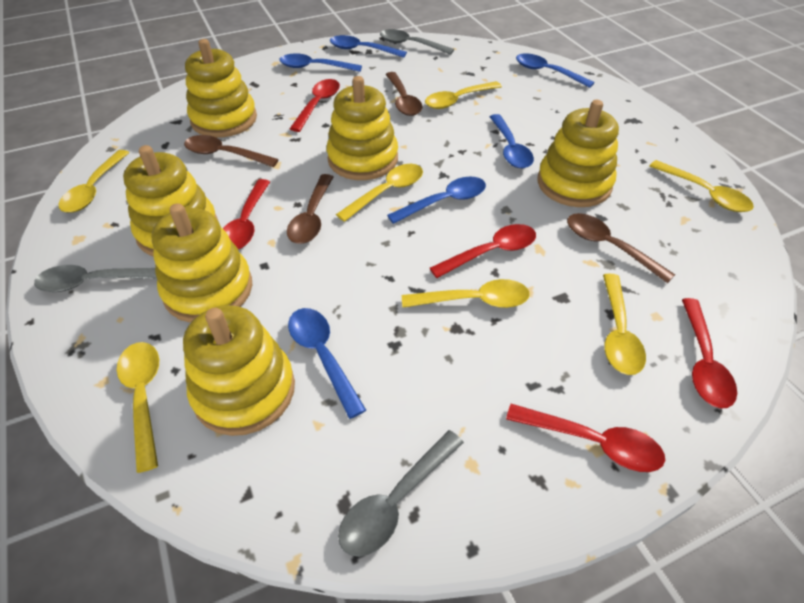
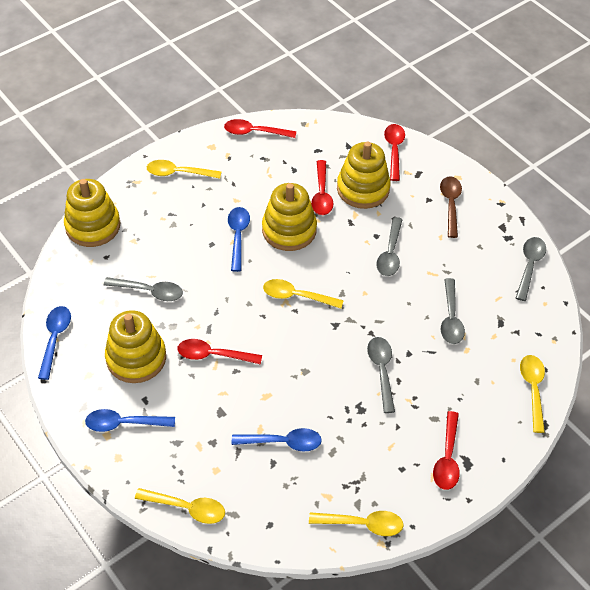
blue spoon: [279,54,362,72] [288,308,366,419] [330,35,407,58] [387,177,486,224] [490,114,534,168] [516,53,595,88] = 6 -> [38,306,71,380] [85,409,175,432] [228,207,250,272] [232,428,322,452] = 4
brown spoon: [184,135,279,167] [287,174,333,244] [385,72,422,116] [567,213,675,283] = 4 -> [440,176,462,238] = 1
grey spoon: [34,265,157,292] [338,430,464,557] [380,29,454,55] = 3 -> [104,277,183,301] [367,337,395,413] [376,217,403,276] [441,278,465,344] [516,237,546,301] = 5
yellow spoon: [59,150,129,213] [117,342,159,473] [336,164,423,222] [402,279,530,308] [425,81,502,109] [603,273,646,375] [650,160,754,212] = 7 -> [135,488,225,524] [147,160,222,179] [263,279,344,309] [309,511,404,536] [520,355,545,433] = 5
yellow stacking toy: [123,145,218,257] [152,203,252,323] [183,305,295,436] [185,39,257,138] [327,76,398,180] [537,100,619,207] = 6 -> [64,179,121,247] [105,310,166,383] [262,183,317,251] [337,141,391,209] = 4

